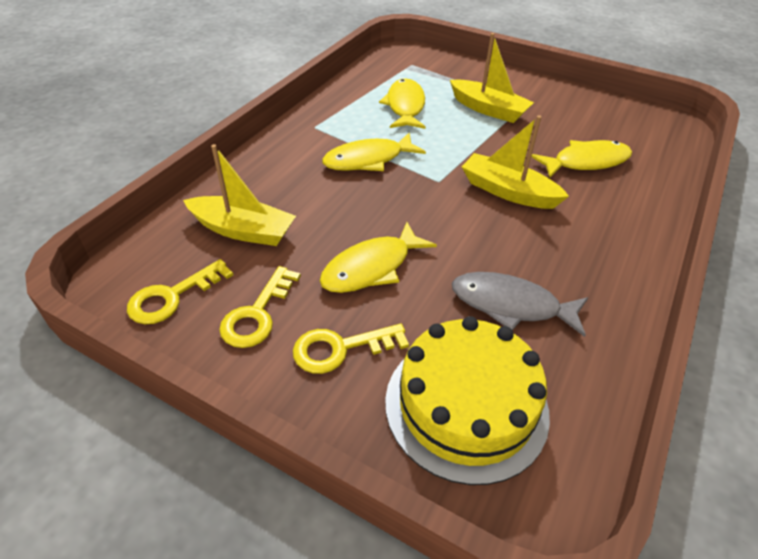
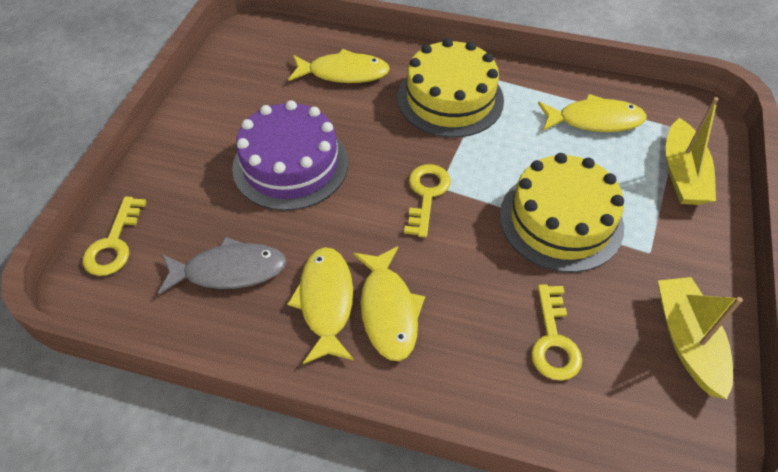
purple cake: none = 0 -> [232,100,348,211] = 1
yellow boat: [183,144,296,246] [450,33,534,123] [462,115,569,209] = 3 -> [658,277,743,399] [666,97,719,205] = 2
yellow cake: [385,316,550,485] = 1 -> [398,38,504,138] [499,153,624,272] = 2

